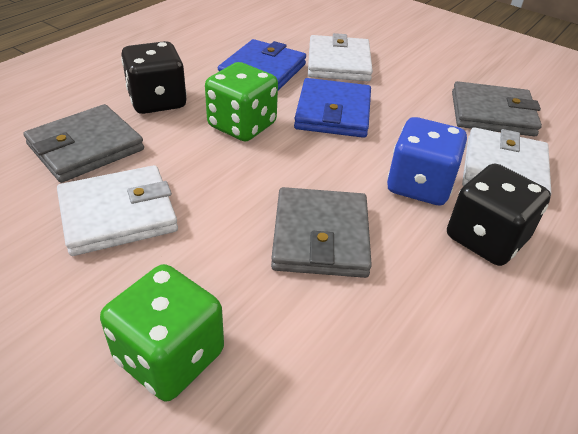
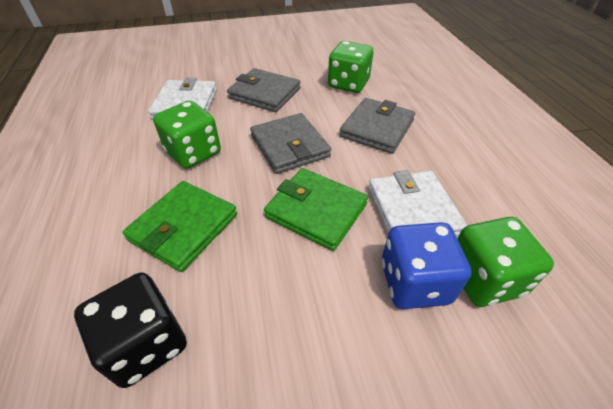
black dice: [121,41,187,114] [447,163,551,266] = 2 -> [74,273,187,388] = 1
blue wallet: [218,39,306,91] [294,78,371,138] = 2 -> none = 0
green dice: [100,264,224,401] [205,62,278,141] = 2 -> [153,101,221,169] [328,41,373,93] [457,217,554,307] = 3
green wallet: none = 0 -> [123,181,237,272] [264,168,368,251] = 2
white wallet: [57,165,178,256] [308,33,373,81] [462,127,551,193] = 3 -> [148,78,217,120] [368,170,467,237] = 2

